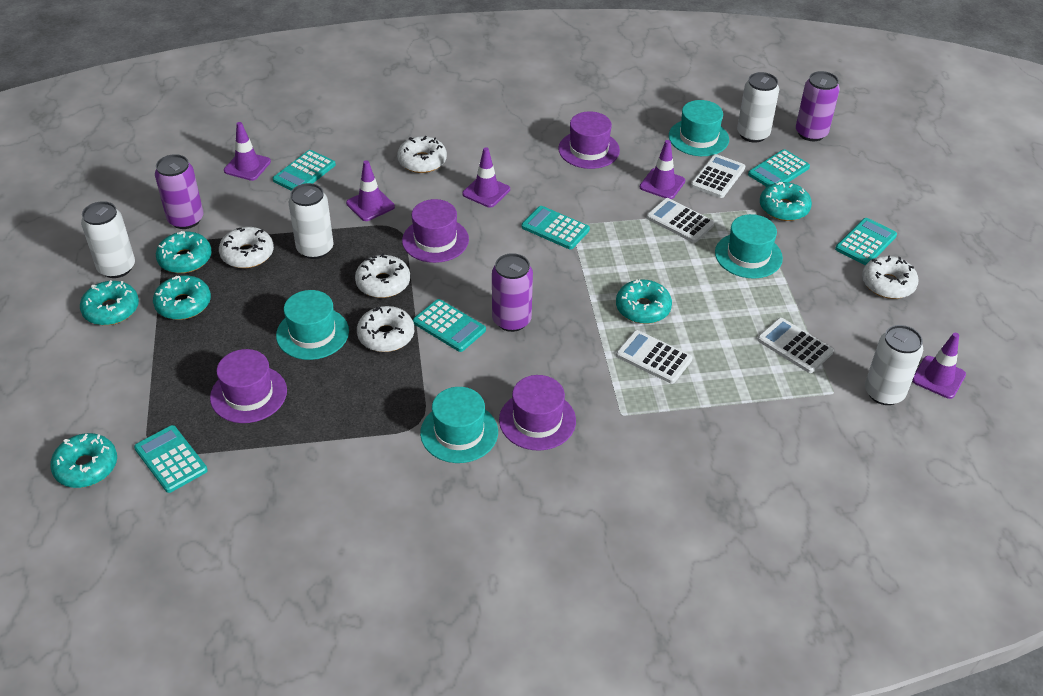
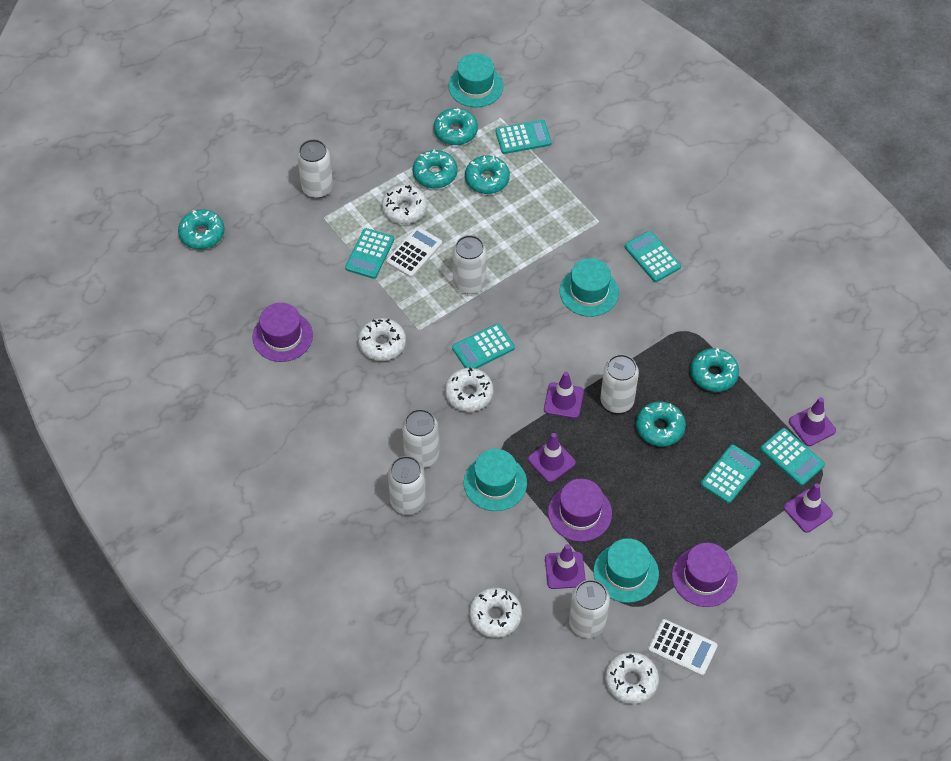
purple can: [155,154,204,229] [492,253,533,332] [796,71,840,141] = 3 -> none = 0
purple hat: [210,349,287,423] [402,199,469,263] [499,375,576,451] [558,111,620,169] = 4 -> [253,303,313,362] [548,479,612,542] [672,543,738,607] = 3
white calculator: [616,330,692,384] [647,198,715,243] [691,154,745,198] [757,318,834,373] = 4 -> [386,227,442,278] [648,619,718,676] = 2
white can: [81,201,135,278] [289,183,333,259] [737,72,779,143] [865,325,923,405] = 4 -> [297,139,333,198] [388,456,426,515] [402,409,439,468] [453,235,486,294] [569,580,610,638] [600,354,639,413] = 6

